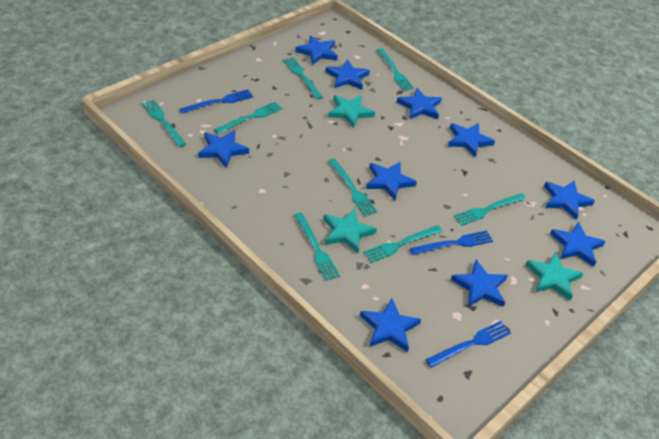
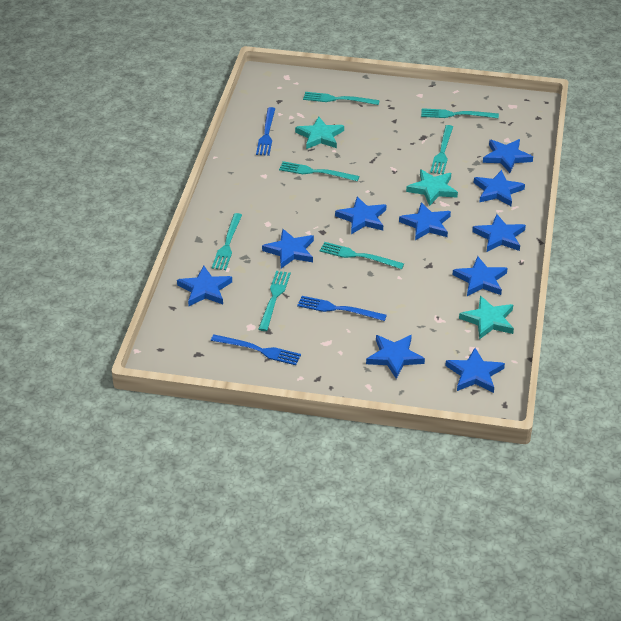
turquoise fork: [142,100,186,147] [214,102,283,134] [283,57,323,100] [294,212,340,281] [328,158,377,216] [363,225,442,263] [377,48,414,91] [454,193,526,226] = 8 -> [212,213,242,270] [258,271,291,331] [279,161,359,181] [303,92,380,105] [319,242,404,269] [421,108,499,118] [430,125,453,174] = 7

